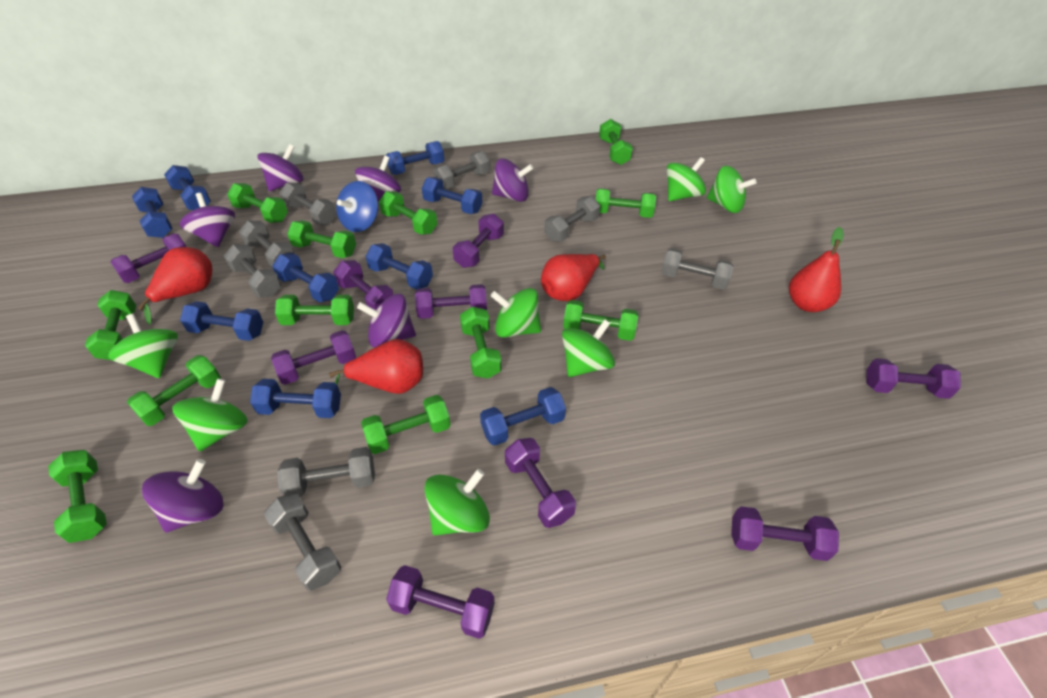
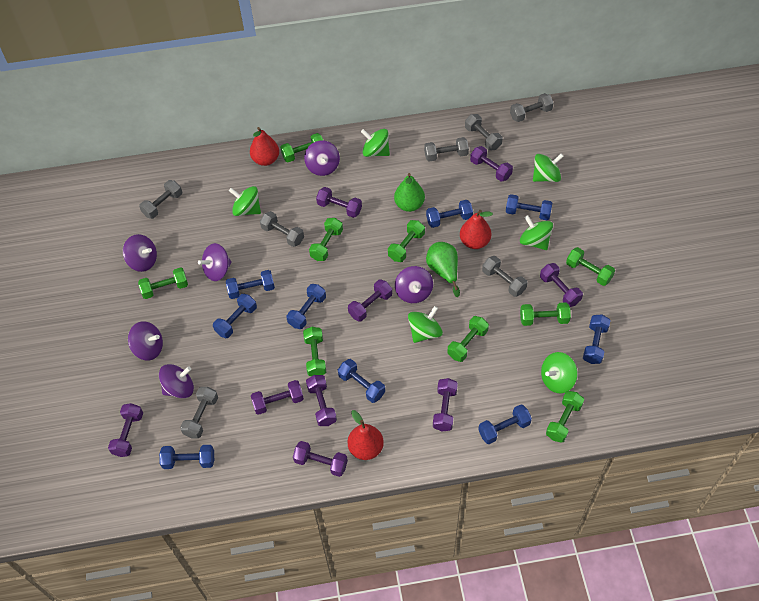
blue spinning top: [336,181,378,232] = 1 -> none = 0
green dumbbell: [48,450,107,543] [85,290,136,360] [127,355,221,426] [227,183,288,223] [275,295,354,325] [287,220,356,258] [361,395,450,454] [379,191,437,235] [460,306,502,378] [563,300,638,341] [596,188,656,218] [599,119,633,165] = 12 -> [138,267,188,299] [280,133,323,162] [303,327,326,376] [309,218,343,261] [388,220,425,262] [447,316,489,362] [520,303,571,326] [546,391,584,443] [566,247,615,286] = 9
green pear: none = 0 -> [394,173,425,212] [426,242,460,297] = 2
green spinning top: [108,314,178,378] [172,379,248,452] [424,469,490,536] [491,288,541,338] [562,319,615,377] [667,157,706,201] [707,166,756,213] = 7 -> [229,186,261,216] [361,129,390,157] [408,306,443,343] [520,215,553,250] [533,154,564,182] [541,352,577,394] = 6
grey dumbbell: [224,245,281,298] [239,220,295,268] [264,493,341,591] [277,447,375,497] [279,183,336,225] [433,151,490,189] [544,196,600,242] [661,249,733,290] = 8 -> [139,180,182,219] [180,387,218,439] [260,211,304,247] [424,137,469,162] [465,114,503,150] [482,256,528,297] [510,93,553,122] = 7
red pear: [137,247,212,325] [329,339,423,394] [541,254,606,301] [789,227,844,312] = 4 -> [250,127,279,166] [348,410,384,460] [460,210,493,249] = 3

